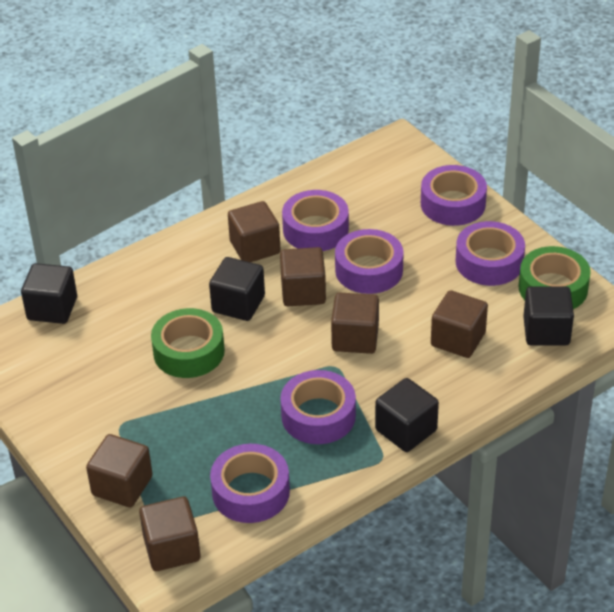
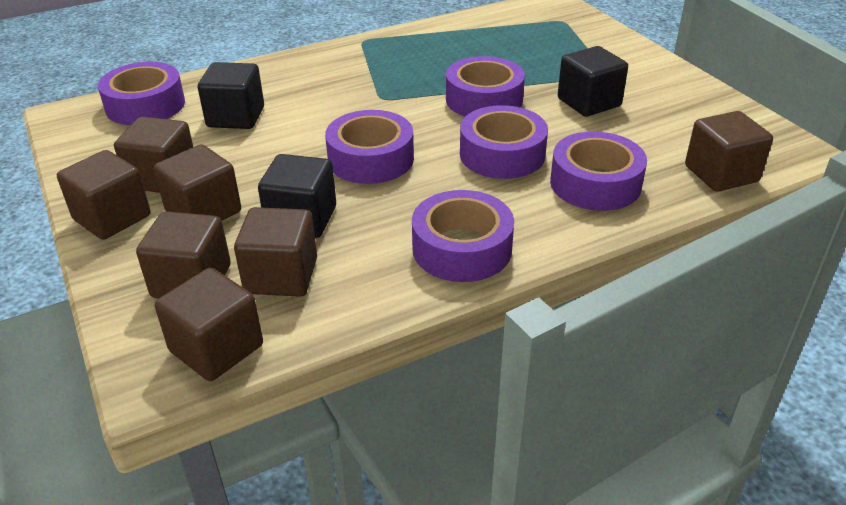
black cube: [21,263,77,324] [209,257,265,321] [375,378,439,452] [523,286,574,345] = 4 -> [198,62,264,129] [258,154,336,238] [558,46,628,117] = 3
brown cube: [86,434,153,508] [139,496,201,571] [228,201,281,262] [280,247,326,306] [331,293,379,354] [431,290,488,358] = 6 -> [57,150,151,240] [114,117,193,193] [136,211,231,298] [154,144,241,221] [155,268,263,381] [234,207,317,297] [685,111,773,192] = 7
green tape: [151,308,225,378] [518,246,591,309] = 2 -> none = 0

